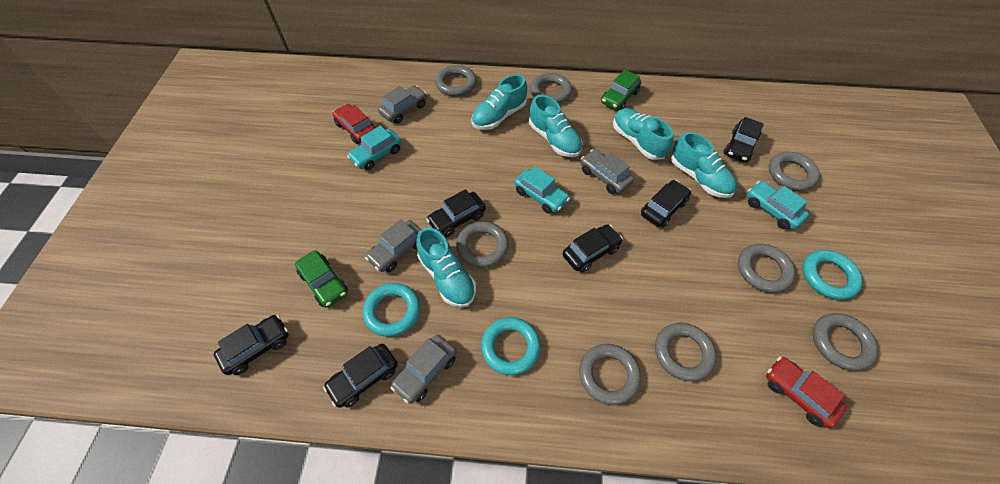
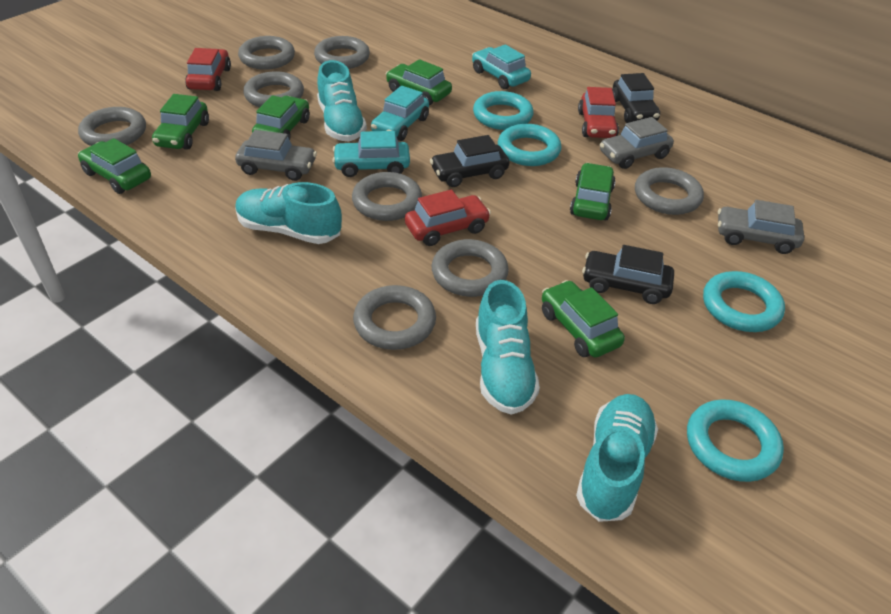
black car: [214,315,289,375] [323,344,398,408] [426,189,486,237] [563,224,623,272] [641,180,691,228] [724,117,764,162] = 6 -> [430,135,509,187] [582,245,674,304] [612,73,660,123] = 3
green car: [295,250,348,307] [601,69,641,110] = 2 -> [78,138,151,194] [152,94,209,150] [252,95,310,140] [386,59,452,105] [542,280,625,358] [570,163,616,220] = 6
grey car: [365,219,421,272] [378,85,427,124] [390,335,457,404] [581,149,634,194] = 4 -> [235,130,317,181] [600,117,674,169] [718,200,804,254] = 3
red car: [332,104,375,144] [766,357,846,428] = 2 -> [185,48,231,91] [405,190,491,246] [578,87,619,138] = 3
turquoise ring: [363,283,420,337] [481,317,541,375] [803,250,863,300] = 3 -> [473,91,533,130] [498,124,562,166] [687,399,784,482] [703,271,785,332] = 4
turquoise shoe: [416,227,476,308] [471,74,527,130] [529,95,583,157] [613,108,673,160] [671,132,737,198] = 5 -> [235,182,342,244] [317,60,367,142] [476,280,540,415] [576,394,658,522] = 4

